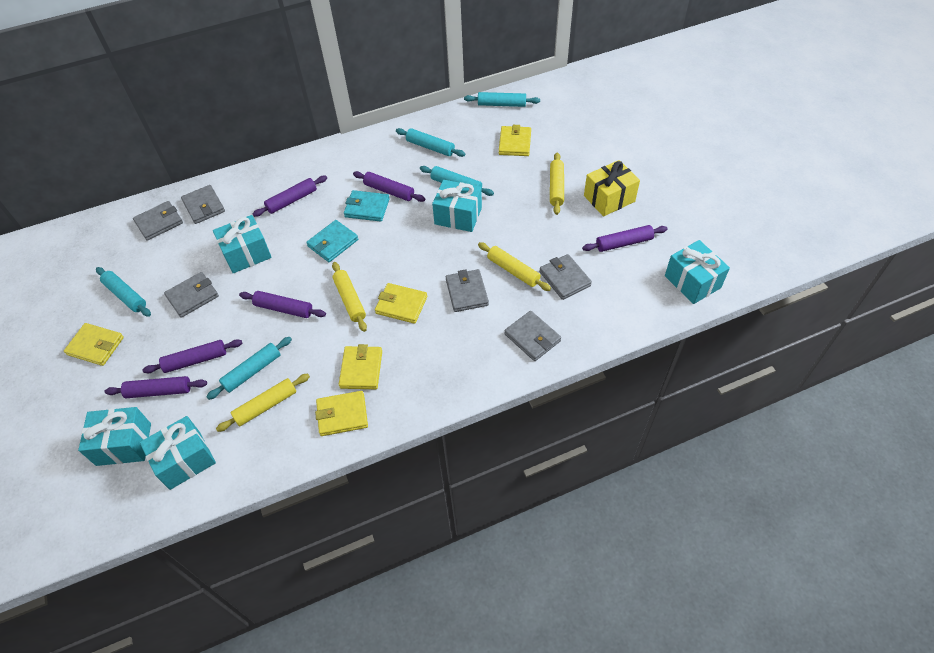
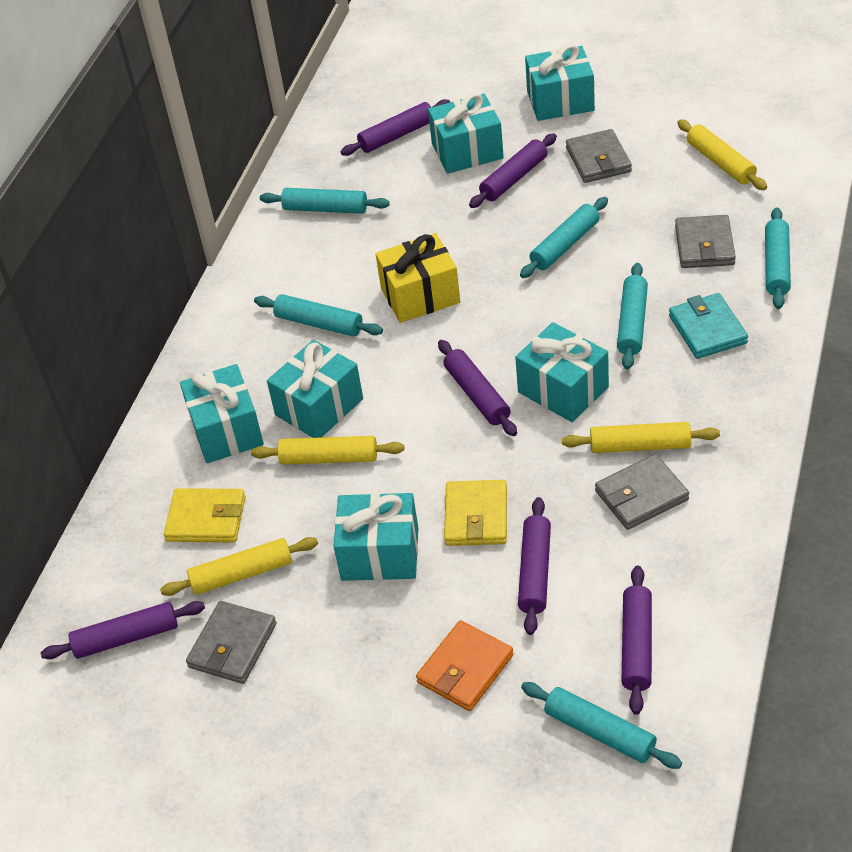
grey wallet: [133,201,183,241] [164,272,219,318] [181,185,225,224] [446,269,489,312] [504,311,561,361] [539,254,592,300] = 6 -> [186,601,277,684] [566,129,632,183] [595,454,689,530] [675,215,736,268] = 4
orange wallet: none = 0 -> [416,620,513,711] = 1
turquoise gift: [78,407,151,466] [140,416,216,490] [213,215,272,273] [432,180,482,232] [665,240,730,304] = 5 -> [180,364,264,463] [267,340,363,438] [333,493,418,581] [428,93,504,174] [515,322,609,422] [525,44,595,121] = 6
turquoise rolling pin: [96,267,151,317] [206,337,292,400] [396,128,465,157] [420,166,494,196] [464,92,540,107] = 5 -> [254,294,383,337] [260,188,390,214] [520,197,608,278] [521,682,682,769] [617,263,648,370] [765,208,791,309] = 6
turquoise wallet: [306,220,358,262] [344,190,390,222] = 2 -> [669,293,748,359] = 1
yellow wallet: [64,323,124,366] [315,391,368,436] [339,344,382,389] [375,283,427,324] [499,125,531,156] = 5 -> [164,488,246,543] [444,480,507,546] = 2

